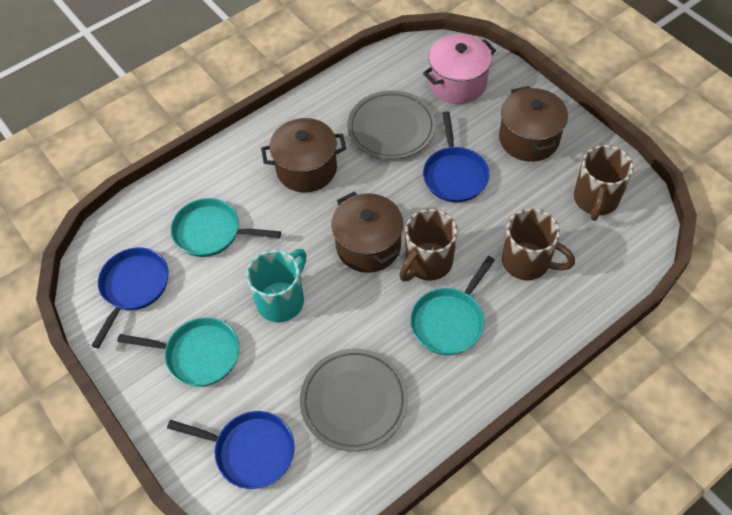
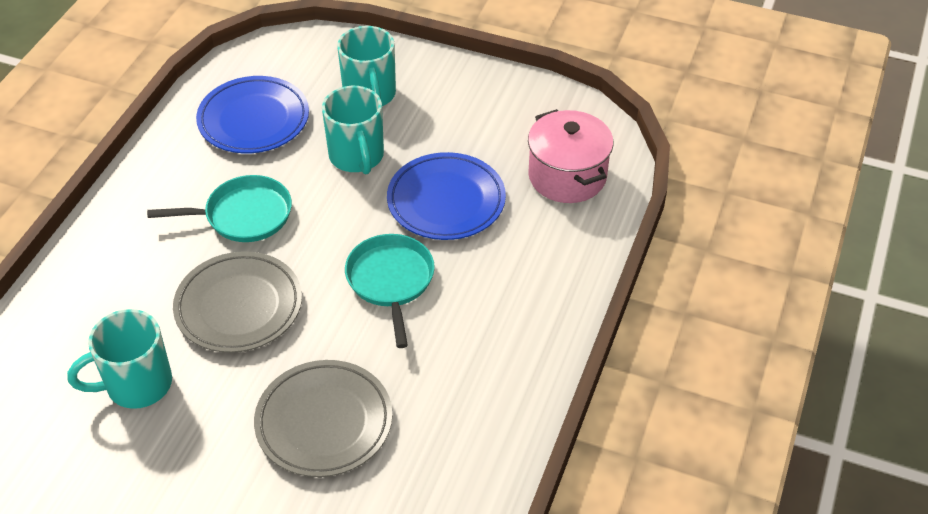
blue pan: [91,248,169,348] [167,411,295,489] [423,111,489,202] = 3 -> none = 0
blue plate: none = 0 -> [196,76,309,153] [387,152,506,240] = 2
brown mug: [399,209,458,281] [502,208,575,280] [574,145,634,221] = 3 -> none = 0
brown pot: [261,118,346,193] [331,192,403,273] [499,86,568,162] = 3 -> none = 0
turquoise mug: [246,249,307,322] = 1 -> [67,309,172,409] [322,86,384,174] [337,26,396,106] = 3
turquoise pan: [117,317,239,386] [171,198,281,257] [410,256,495,355] = 3 -> [147,175,292,242] [345,234,435,348] = 2

